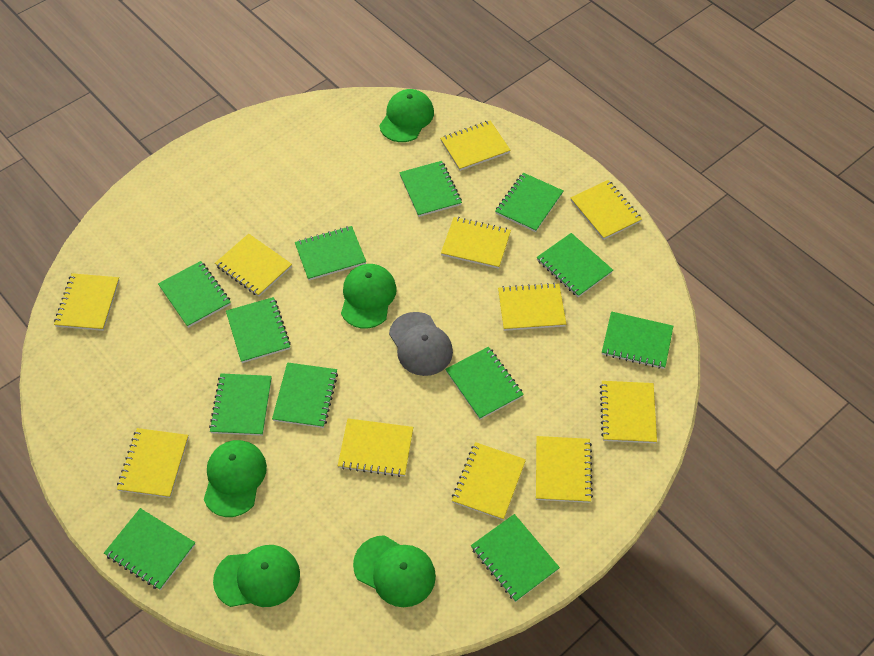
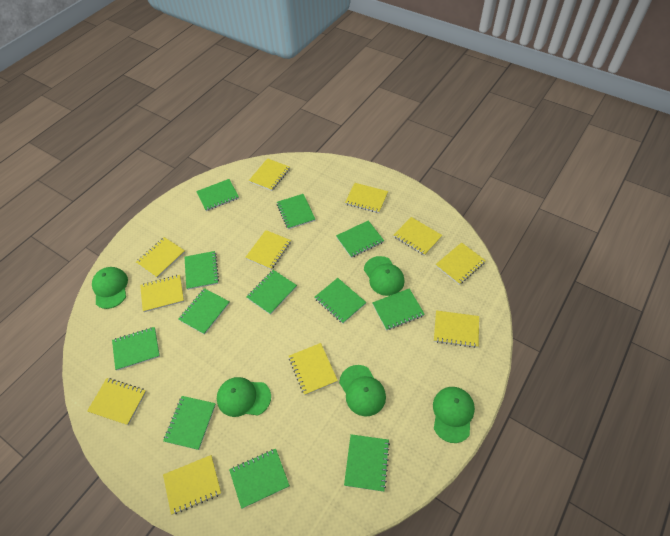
grey cap: [389,312,453,376] = 1 -> none = 0

